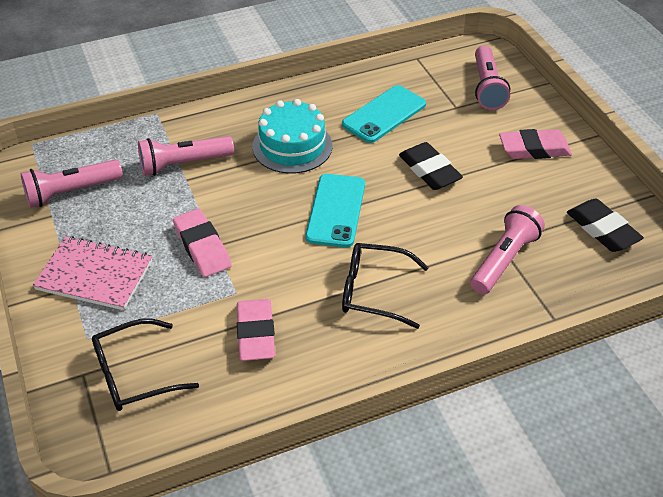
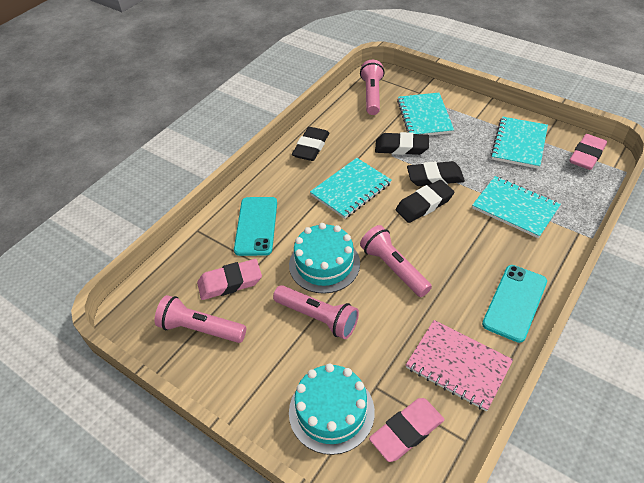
black eraser: [399,142,463,190] [567,199,644,252] = 2 -> [292,127,329,161] [375,132,429,155] [396,180,454,223] [407,161,465,186] = 4
black glasses: [92,318,199,411] [342,243,429,329] = 2 -> none = 0
turquoise cake: [253,99,333,174] = 1 -> [289,223,360,294] [289,363,375,455] = 2
turquoise notebook: none = 0 -> [310,158,392,219] [397,93,454,136] [472,176,561,238] [491,117,548,169] = 4

